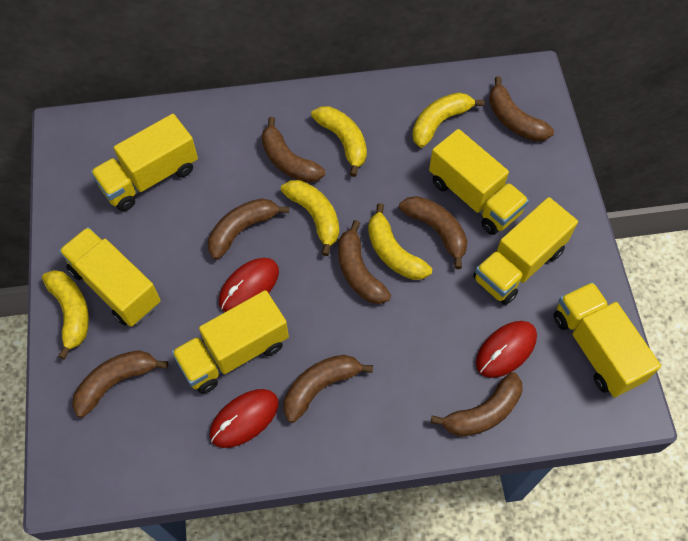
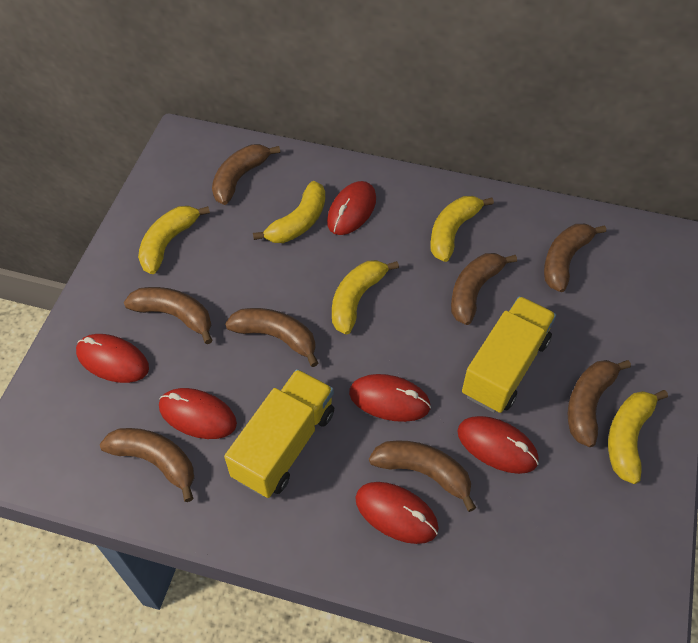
red mouse: [210,389,278,448] [219,258,279,312] [476,321,537,378] = 3 -> [76,334,149,383] [159,388,237,439] [327,181,376,235] [349,374,431,422] [355,482,439,544] [457,416,539,474] = 6
yellow truck: [59,227,161,327] [91,114,198,211] [172,290,289,394] [429,129,529,235] [473,197,578,305] [553,282,661,397] = 6 -> [224,369,334,498] [462,296,556,413] = 2

